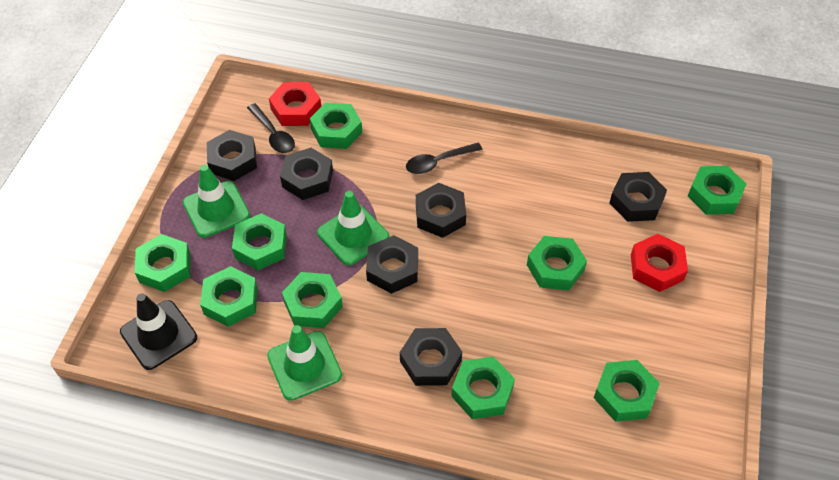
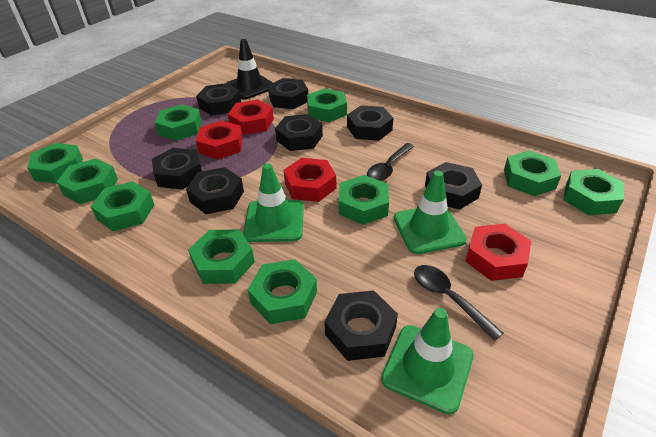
black nut: [207,130,257,181] [280,148,333,200] [366,235,418,294] [400,328,462,386] [416,183,466,238] [609,172,667,222] = 6 -> [152,148,202,190] [186,167,244,214] [196,83,241,116] [268,78,308,109] [275,114,323,151] [324,290,398,361] [347,105,393,141] [425,162,482,210] = 8
green nut: [135,234,190,292] [200,266,258,327] [232,213,287,270] [282,272,343,328] [310,103,362,149] [451,356,515,419] [527,236,587,290] [594,360,660,422] [688,166,746,215] = 9 -> [27,143,83,184] [57,158,118,204] [90,181,154,232] [155,104,202,141] [188,229,255,284] [247,259,317,324] [307,88,347,122] [339,175,389,225] [504,151,561,196] [564,169,624,215] = 10
red nut: [269,82,321,126] [631,234,688,292] = 2 -> [196,120,243,160] [228,99,274,135] [283,158,336,202] [465,224,531,281] = 4

